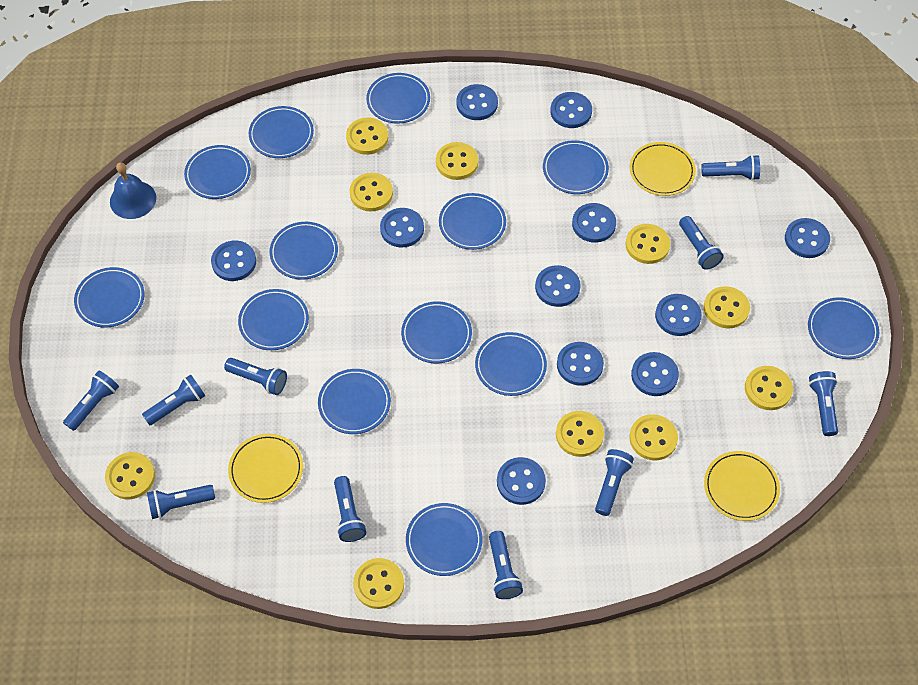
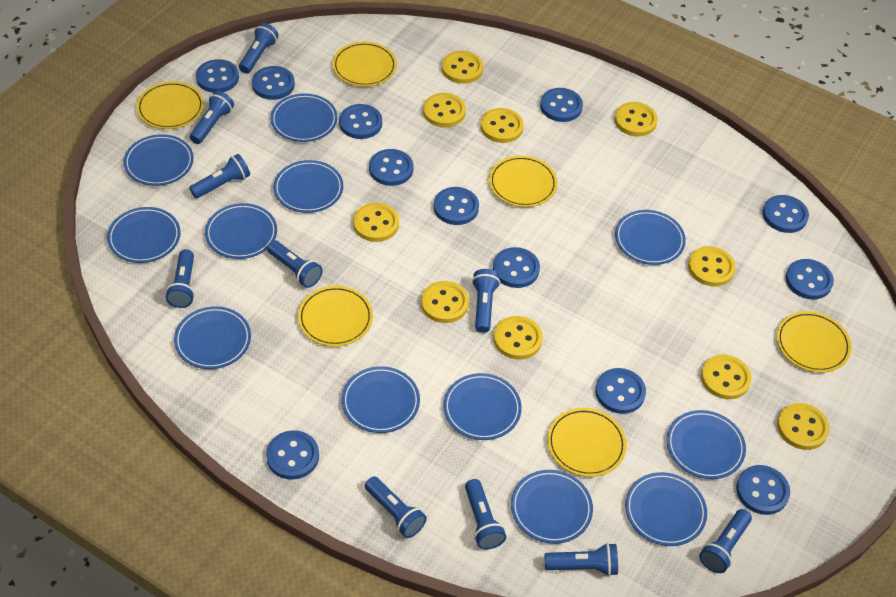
blue bell: [110,162,156,219] = 1 -> none = 0
blue button: [211,241,256,281] [380,208,424,248] [456,84,498,120] [497,457,546,505] [535,265,580,307] [550,92,592,128] [557,342,604,386] [572,203,616,243] [631,352,679,396] [655,294,702,336] [785,218,830,258] = 11 -> [196,59,239,93] [252,66,295,100] [266,430,319,480] [339,104,382,139] [369,149,414,186] [434,187,479,225] [493,247,540,288] [540,88,583,122] [595,368,646,414] [736,465,790,515] [763,195,809,233] [785,259,834,300] = 12
blue plate: [74,267,144,328] [184,145,251,199] [238,289,309,350] [249,106,314,158] [270,222,338,280] [318,369,391,434] [366,73,430,124] [401,301,472,363] [406,503,482,576] [439,193,506,250] [475,332,547,396] [543,140,609,194] [808,297,879,359] = 13 -> [107,207,181,263] [124,134,194,186] [174,306,251,369] [205,203,277,259] [271,94,338,142] [274,160,343,213] [342,366,420,433] [443,373,522,440] [511,470,593,544] [615,210,686,265] [625,472,707,546] [667,410,746,479] = 12
yellow plate: [228,434,303,503] [630,142,696,196] [704,451,780,521] = 3 -> [136,81,204,129] [298,286,373,347] [332,42,397,87] [489,155,558,207] [547,408,627,477] [776,311,852,373] = 6

